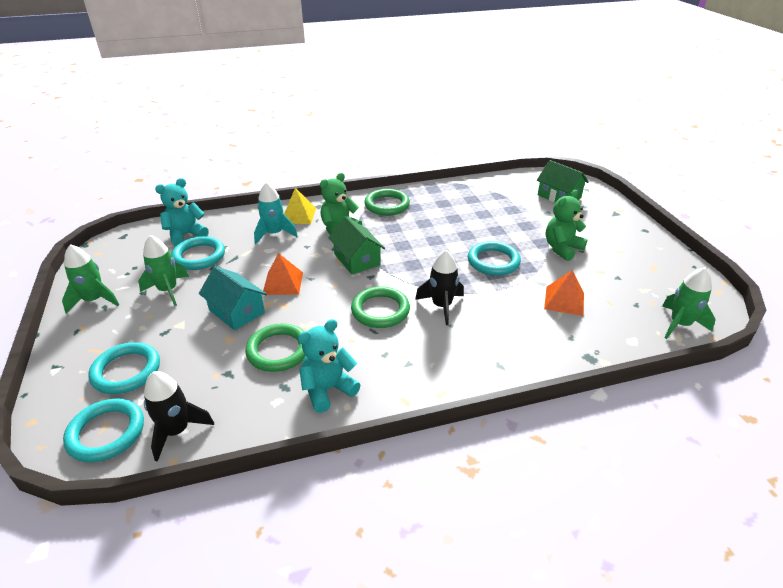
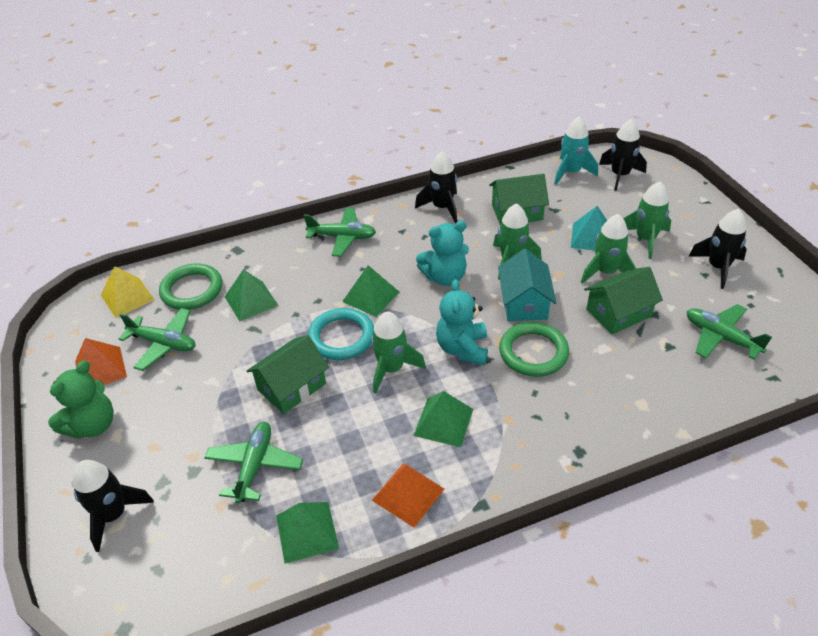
black rocket: [144,371,214,462] [415,250,464,325] = 2 -> [73,460,154,552] [415,151,457,223] [599,119,647,191] [688,209,747,289] = 4
green house: [328,216,385,275] [537,160,589,202] = 2 -> [247,335,329,414] [489,174,549,225] [584,267,663,334] = 3
green plane: none = 0 -> [119,308,196,371] [204,422,303,504] [304,208,376,257] [687,304,772,360] = 4
green pyramid: none = 0 -> [225,270,279,321] [276,502,339,564] [342,265,399,317] [413,391,473,447] = 4
green ring: [245,323,305,372] [351,286,410,328] [364,189,410,216] = 3 -> [159,264,222,310] [499,322,569,377] = 2
green rocket: [62,244,119,314] [138,235,189,306] [662,267,715,339] = 3 -> [371,311,426,394] [493,203,542,280] [581,214,636,284] [623,182,671,259] = 4
green teddy bear: [320,173,362,235] [546,190,588,261] = 2 -> [48,361,114,439] = 1
turquoise pyramid: none = 0 -> [571,206,607,251] = 1
turquoise ring: [63,398,144,462] [89,342,160,394] [171,236,225,270] [468,241,521,276] = 4 -> [308,308,374,360] = 1

